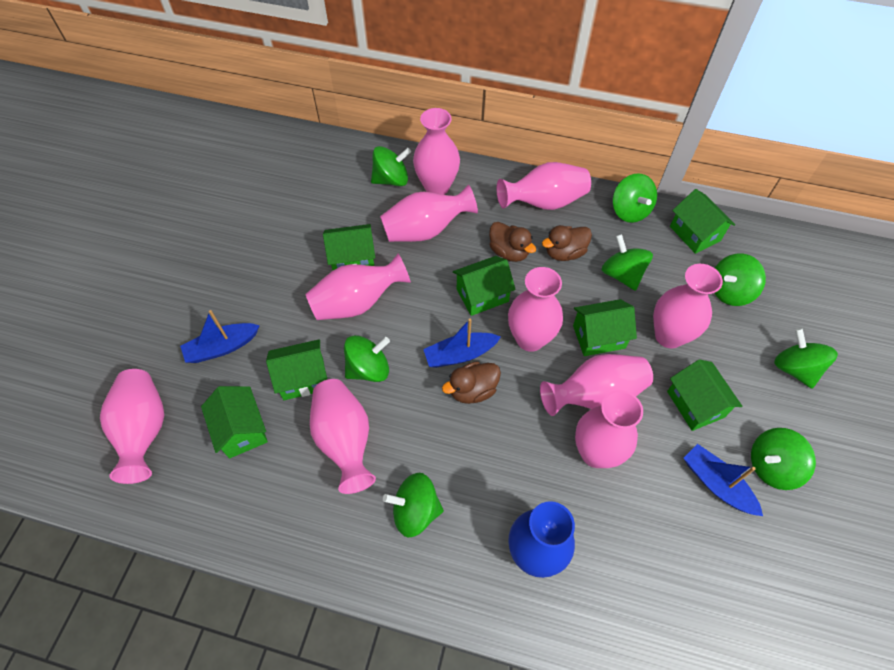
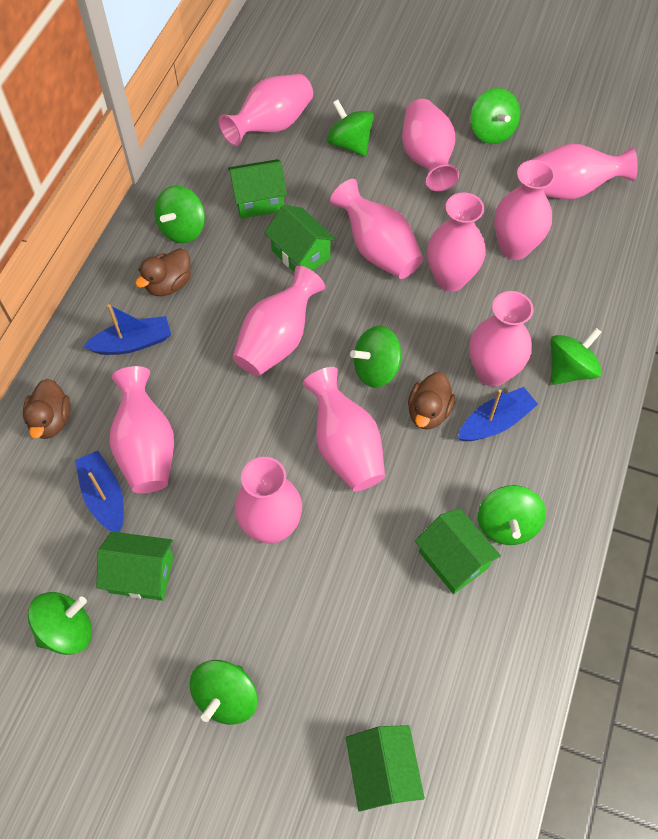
blue vase: [508,501,575,578] = 1 -> none = 0
green house: [201,386,268,459] [266,339,328,400] [323,224,375,270] [453,256,516,316] [573,299,637,356] [667,359,742,431] [670,189,735,254] = 7 -> [96,531,174,601] [228,159,287,219] [265,205,336,273] [346,725,425,812] [415,508,501,594] = 5
pink vase: [100,369,164,484] [306,253,411,320] [310,379,376,494] [380,185,478,242] [413,108,460,195] [496,162,591,210] [508,267,563,352] [540,354,653,416] [575,390,643,468] [653,264,723,348] = 10 -> [109,366,174,493] [219,74,313,146] [233,266,325,376] [235,457,302,544] [303,367,385,491] [330,179,423,279] [402,99,459,191] [427,192,486,292] [469,291,533,386] [494,160,555,260] [531,144,638,199] = 11

